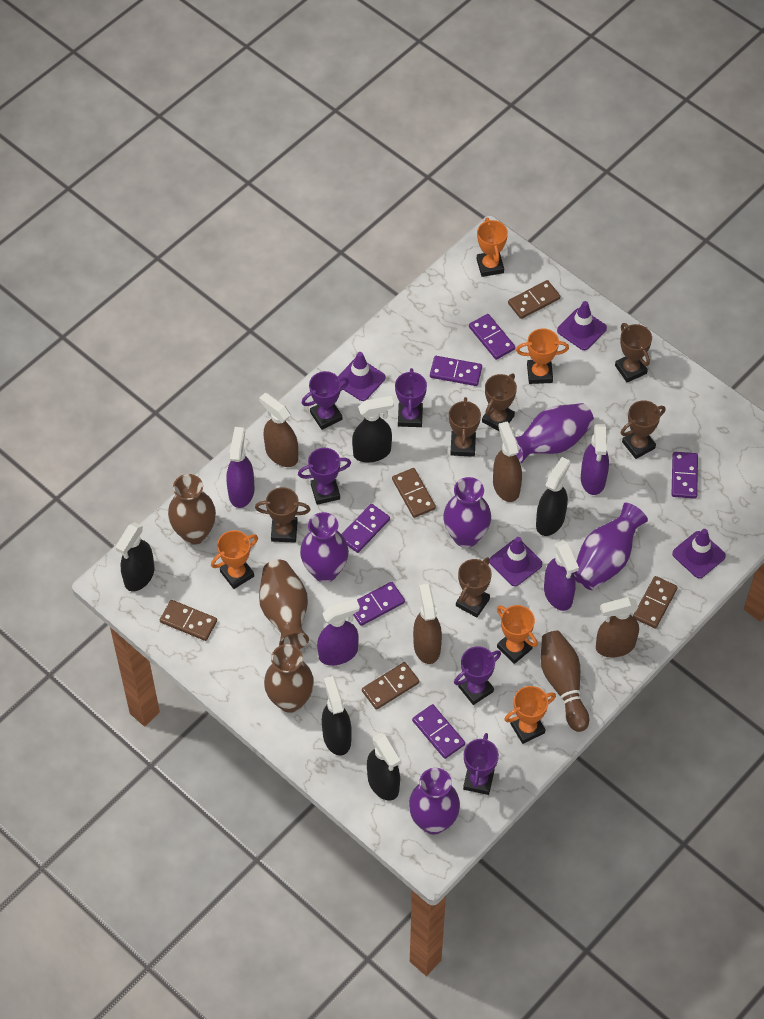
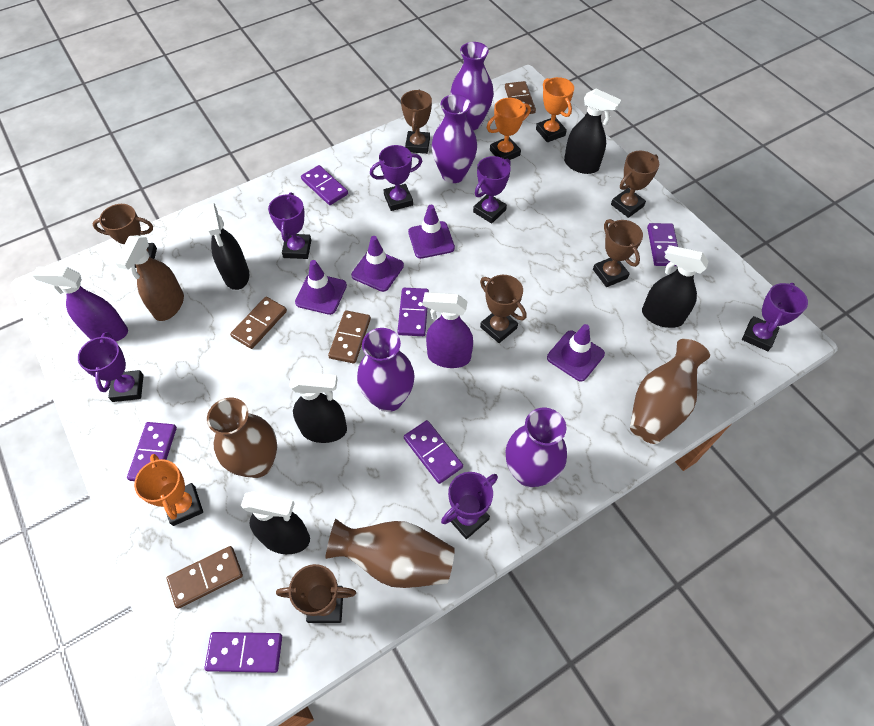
brown bowling pin: [541,631,589,732] = 1 -> none = 0
brown domino: [160,600,217,641] [362,662,419,710] [392,468,436,518] [508,280,560,319] [633,576,678,628] = 5 -> [167,546,243,609] [230,297,287,349] [328,310,371,364] [505,81,536,114] = 4
brown spray bottle: [259,392,298,467] [413,584,442,664] [493,422,522,502] [596,597,639,657] = 4 -> [115,235,184,321] = 1
orange trophy: [211,530,258,589] [477,218,508,277] [497,605,538,664] [504,686,556,744] [516,328,569,384] = 5 -> [134,454,203,526] [487,98,531,160] [536,77,574,142] = 3
purple spray bottle: [226,427,255,508] [317,599,360,665] [544,540,579,611] [581,424,609,495] = 4 -> [32,267,128,341] [423,292,473,368] = 2
purple trophy: [298,448,351,505] [302,371,349,430] [395,368,427,427] [454,646,501,705] [463,733,499,795] = 5 -> [78,332,144,402] [268,192,311,259] [370,145,422,211] [441,472,498,539] [473,156,511,224] [742,283,808,351] = 6
purple vase: [300,512,349,583] [409,768,460,834] [443,477,491,548] [515,403,594,463] [574,503,648,590] = 5 -> [357,328,415,412] [432,94,477,183] [451,42,494,130] [505,408,567,487] = 4

